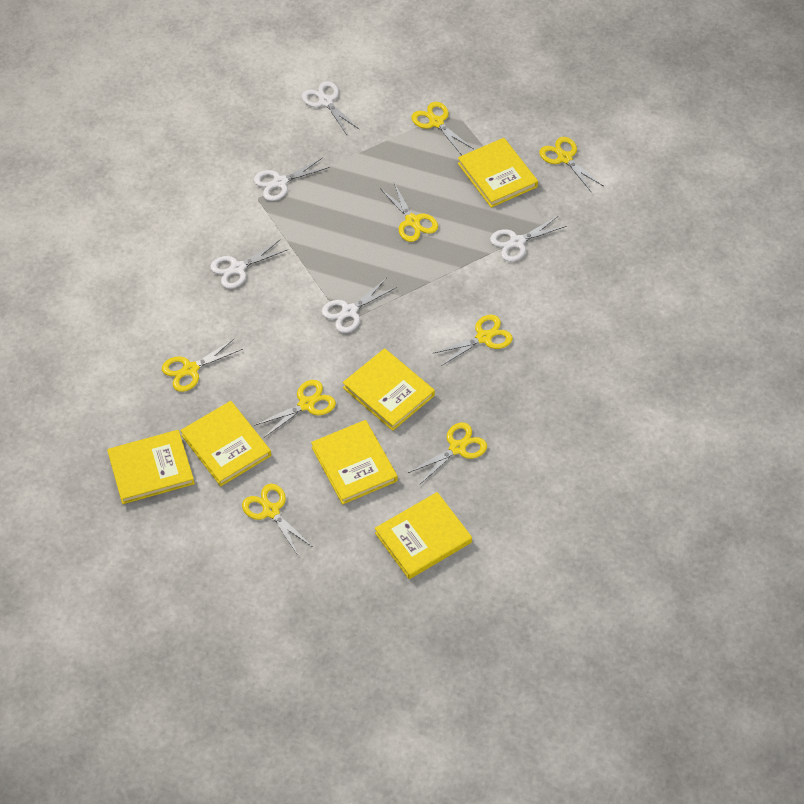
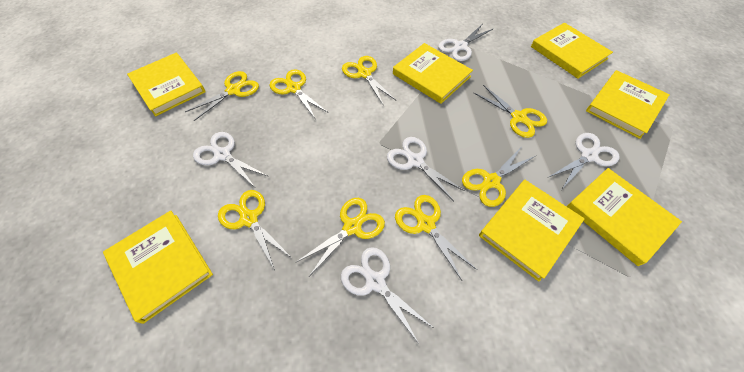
yellow book: [107,430,195,504] [180,401,271,486] [311,420,398,505] [343,348,435,431] [375,492,472,579] [458,138,538,208] = 6 -> [103,211,213,324] [127,53,206,116] [393,43,473,104] [479,180,585,282] [531,23,613,79] [566,168,682,266] [586,70,670,139] = 7

